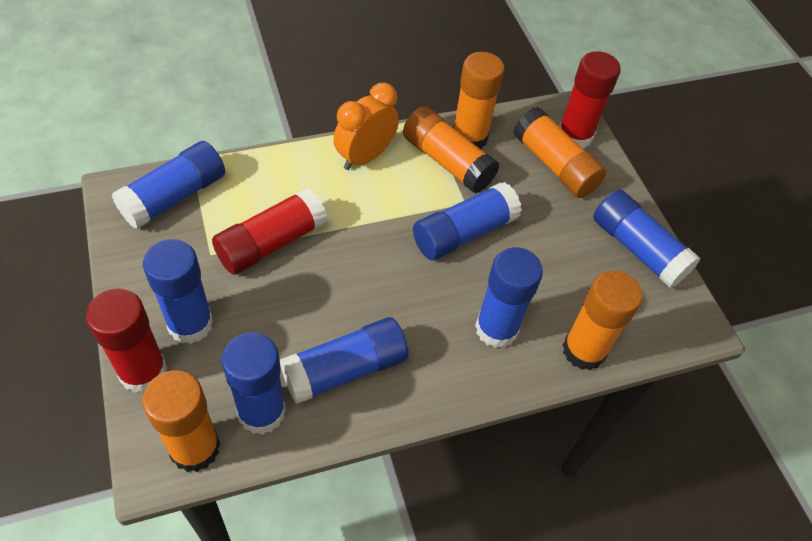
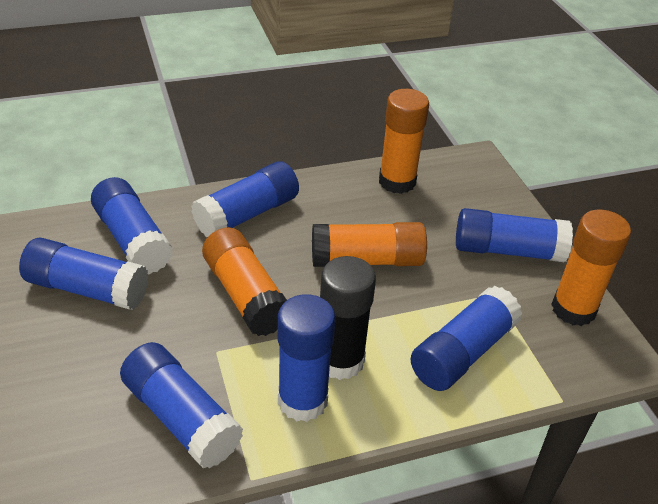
black glue stick: none = 0 -> [320,256,376,380] = 1
orange clock: [333,83,399,170] = 1 -> none = 0
orange glue stick: [142,370,220,472] [403,107,500,193] [453,52,505,149] [514,107,606,198] [563,271,643,370] = 5 -> [202,227,287,336] [312,222,427,267] [379,89,429,194] [551,209,631,326] = 4
red glue stick: [86,288,167,393] [212,188,327,275] [559,51,621,149] = 3 -> none = 0

